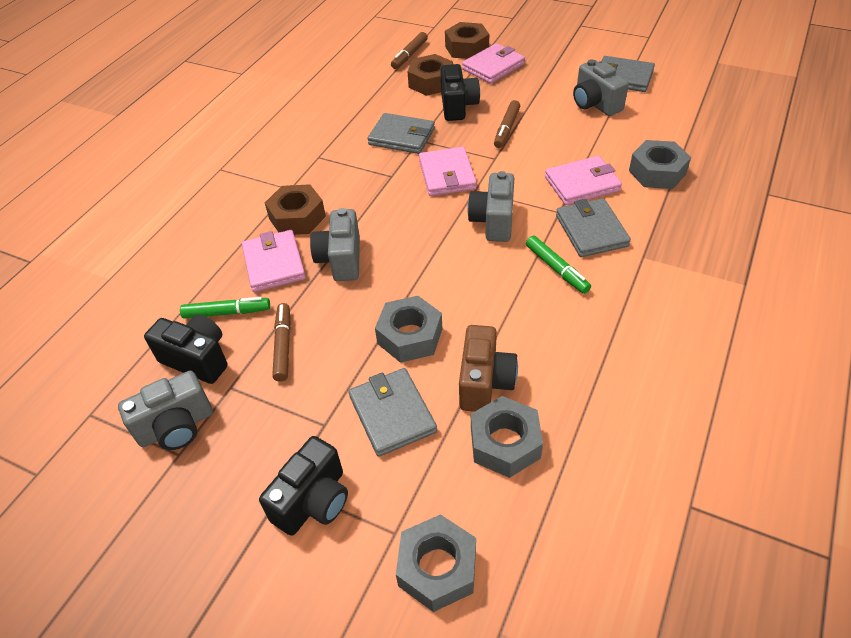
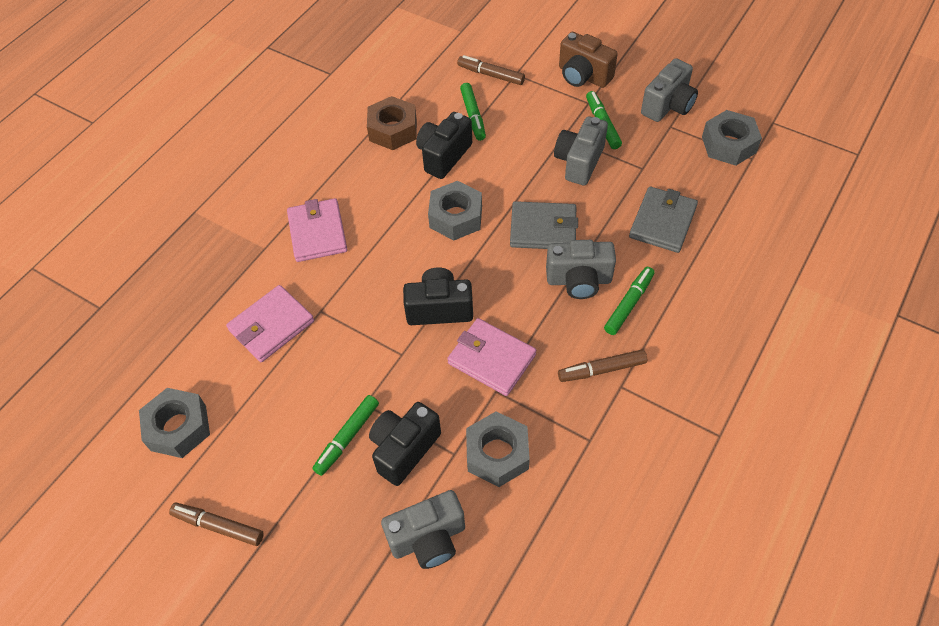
brown nut: [265,184,326,235] [407,54,453,96] [445,22,489,59] = 3 -> [367,96,417,150] = 1
green marker: [180,297,270,319] [526,236,591,294] = 2 -> [312,395,379,476] [460,83,486,141] [586,91,622,149] [604,267,655,335] = 4
grey wallet: [348,368,437,457] [367,113,435,154] [556,198,631,257] [599,56,655,92] = 4 -> [510,201,578,249] [629,187,698,253] = 2
pink wallet: [242,230,306,292] [419,147,477,196] [462,43,525,84] [545,156,622,205] = 4 -> [226,285,314,362] [287,198,348,262] [447,318,536,396] = 3

